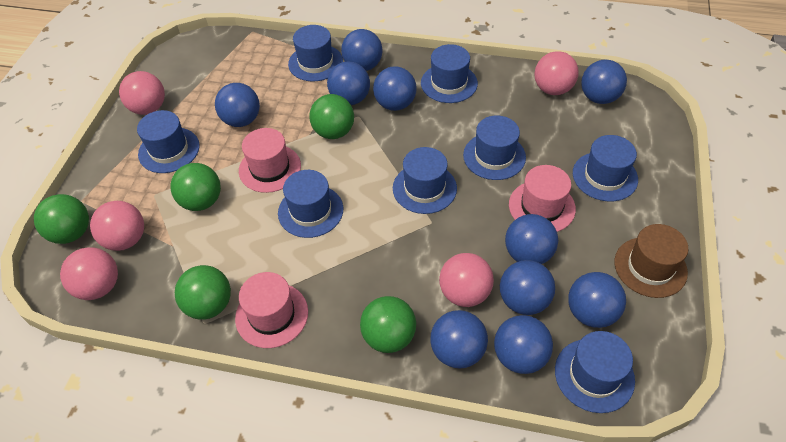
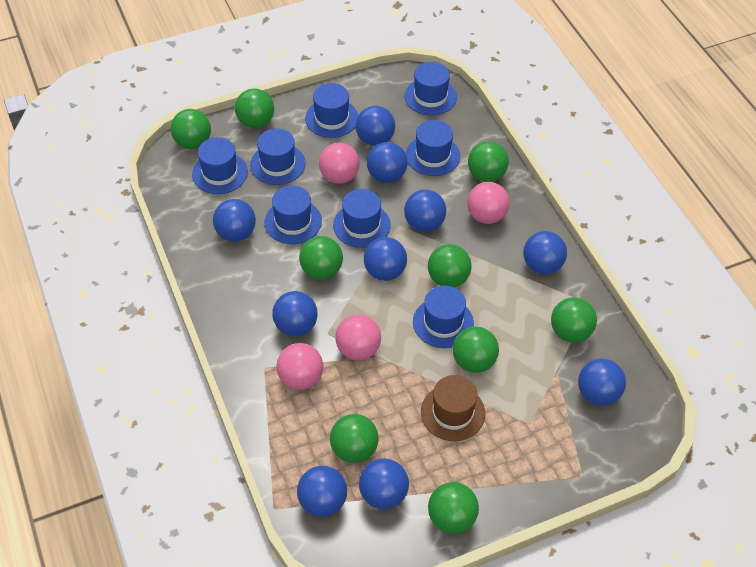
green ball: [34,194,89,244] [170,163,221,211] [175,265,231,320] [309,94,354,139] [360,296,416,353] = 5 -> [171,109,211,149] [235,89,274,128] [299,236,343,280] [330,414,379,463] [428,244,472,287] [428,482,479,534] [453,326,499,373] [468,141,509,182] [551,297,597,343] = 9
pink ball: [60,247,118,300] [90,201,144,251] [119,71,165,115] [439,253,494,307] [534,51,579,95] = 5 -> [276,343,323,390] [319,143,360,184] [335,315,381,360] [467,182,510,224] = 4
pink hat: [235,272,308,348] [239,128,301,193] [509,165,576,232] = 3 -> none = 0

